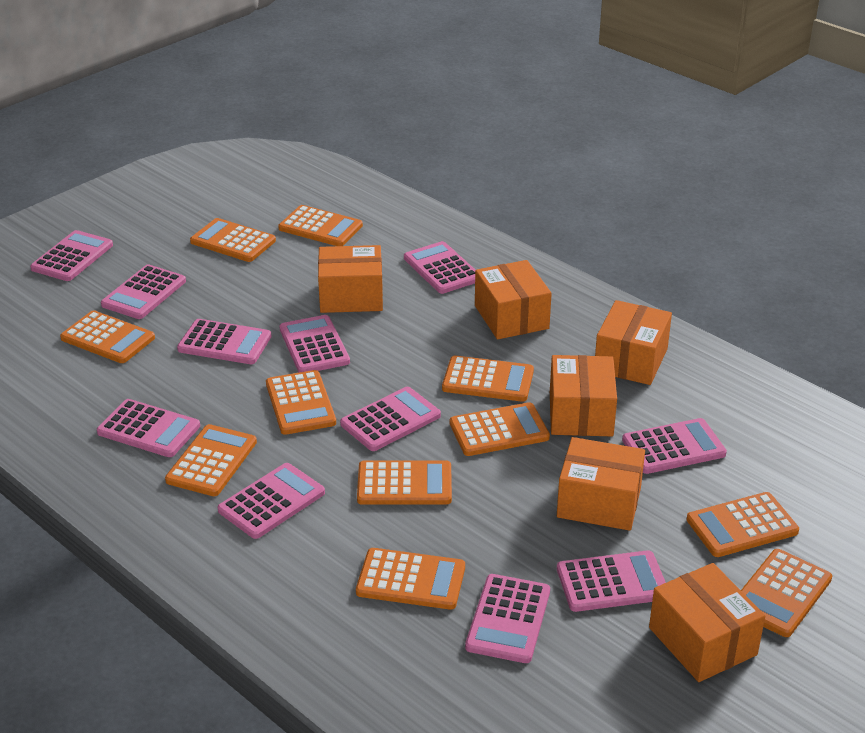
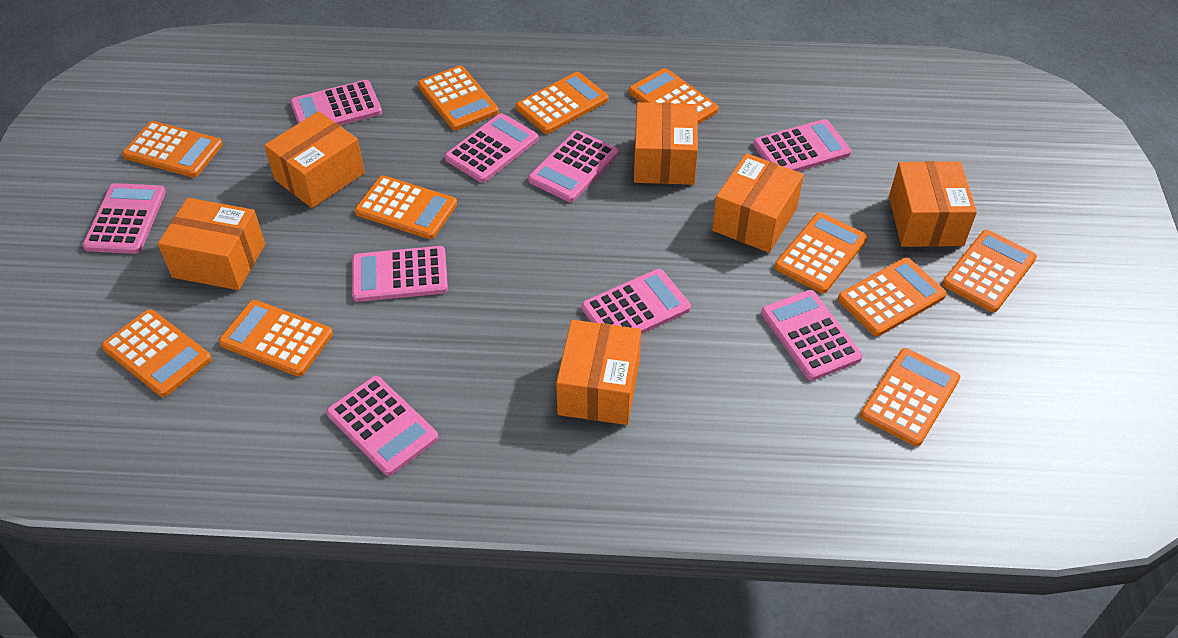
pink calculator: [30,230,113,281] [97,399,200,457] [101,264,186,319] [177,319,271,364] [218,463,325,539] [279,315,350,372] [340,387,441,451] [404,241,475,294] [465,574,550,663] [557,550,666,612] [622,418,727,474] = 11 -> [83,183,166,254] [290,80,382,125] [326,376,438,476] [352,246,448,302] [445,113,538,183] [528,130,618,202] [582,269,691,334] [753,119,851,172] [761,290,863,381] = 9

